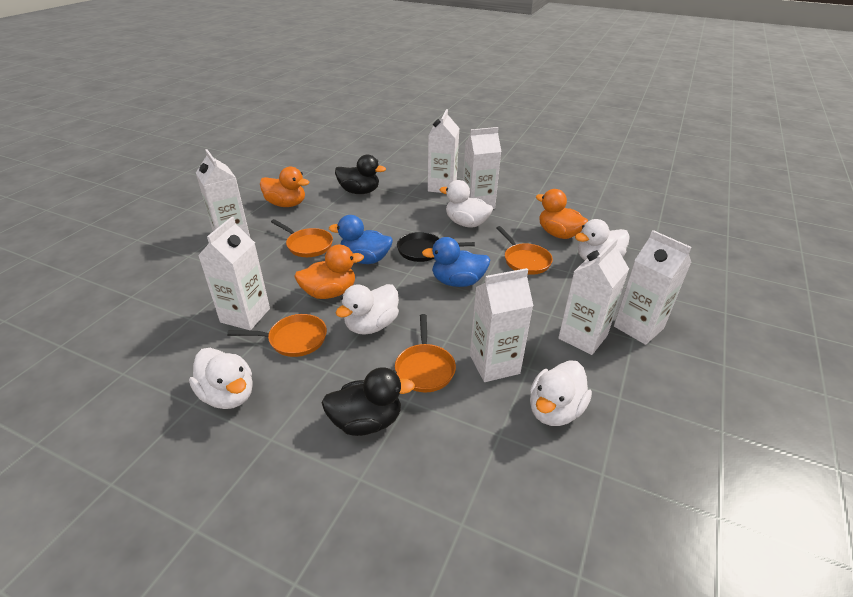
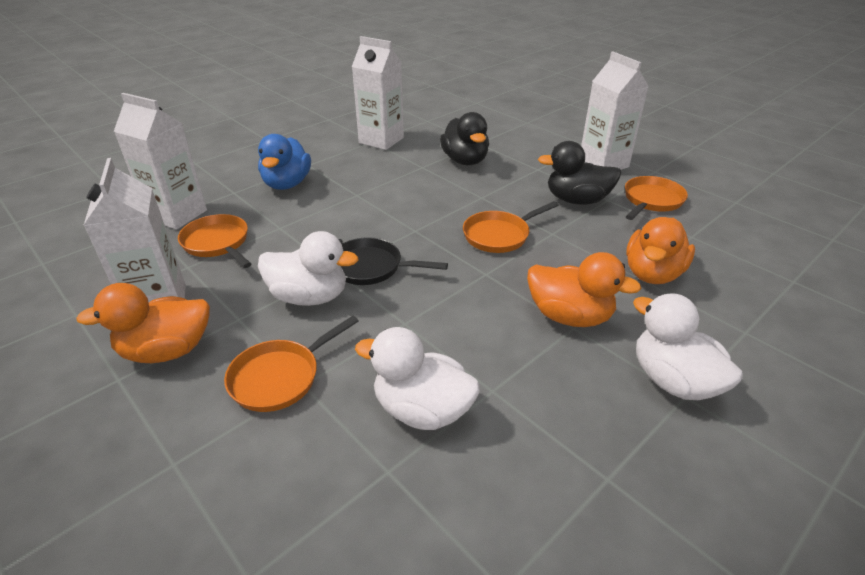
blue duck: [329,215,393,264] [422,237,490,287] = 2 -> [258,134,311,190] = 1
white carton: [196,149,250,237] [198,217,270,330] [428,109,459,193] [463,127,501,209] [470,268,533,382] [558,238,629,355] [614,230,692,345] = 7 -> [84,158,185,303] [114,93,207,230] [352,36,404,150] [581,51,649,170] = 4
white duck: [189,348,253,409] [336,284,399,335] [440,180,493,228] [530,360,592,426] [575,219,630,260] = 5 -> [258,231,358,306] [355,327,480,430] [633,293,743,400] = 3

